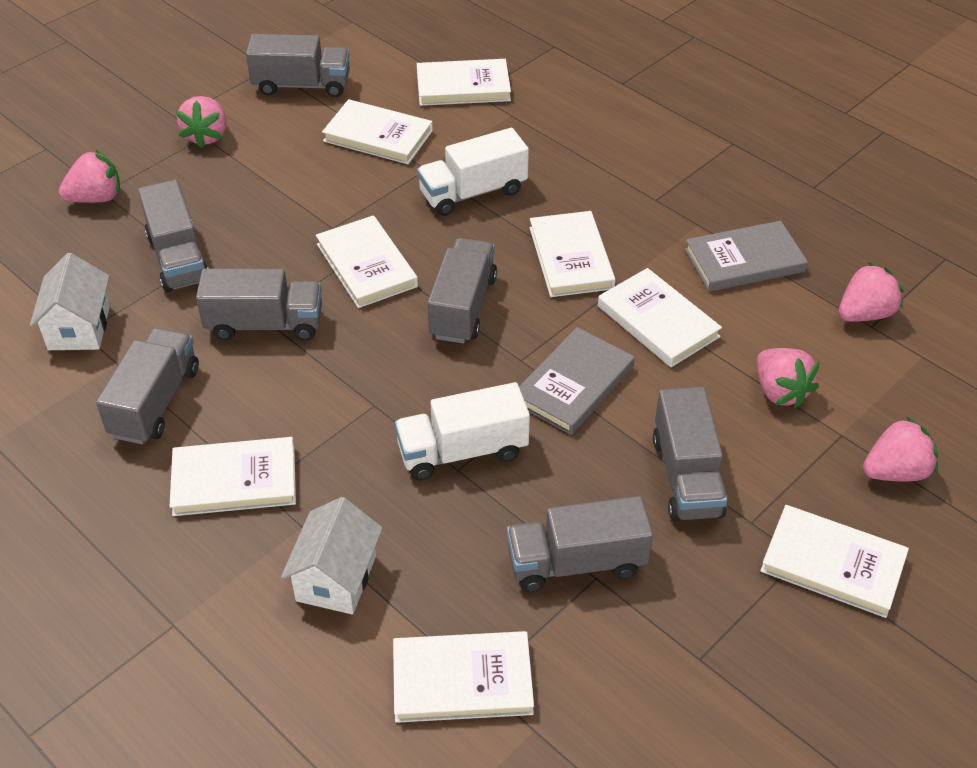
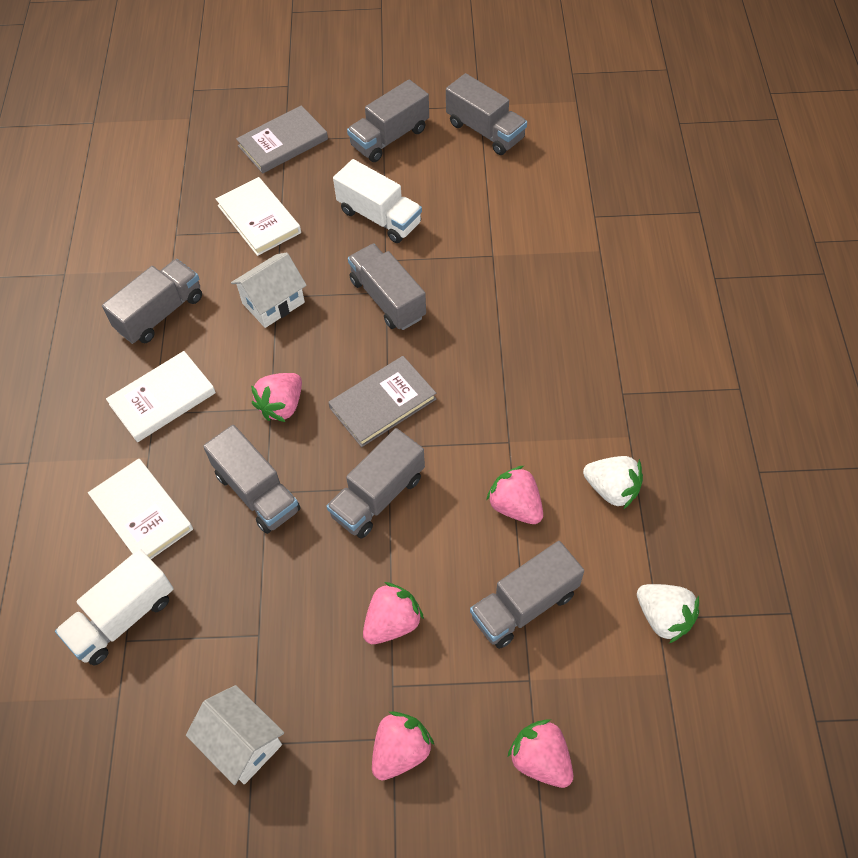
white book: [170,437,296,516] [316,215,418,308] [322,99,433,164] [393,631,534,723] [417,59,511,106] [530,211,616,297] [598,268,722,367] [760,505,909,618] = 8 -> [88,459,193,559] [106,351,216,442] [216,177,301,256] = 3
white strawberry: none = 0 -> [583,456,643,509] [637,584,699,643] = 2

